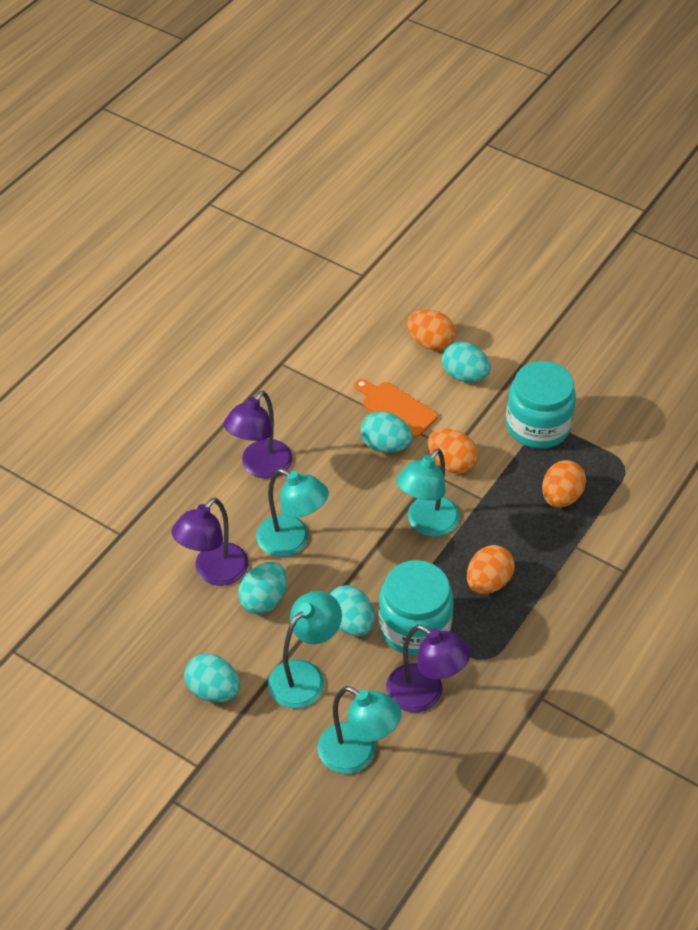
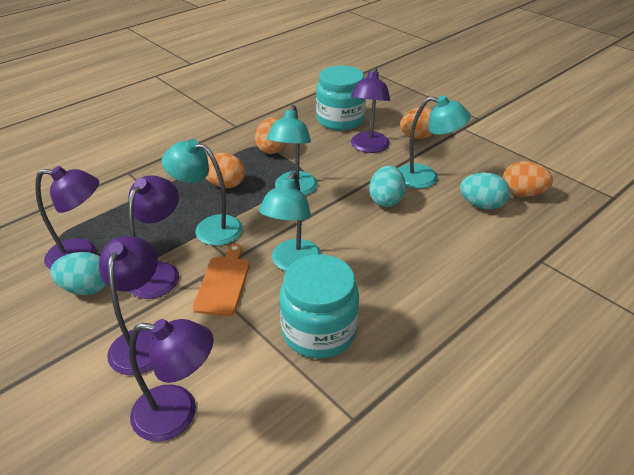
purple lamp: [171,498,248,586] [224,390,293,479] [386,625,471,713] = 3 -> [35,166,99,269] [99,236,158,375] [128,175,179,299] [129,319,214,442] [351,67,390,153] = 5
turquoise egg: [184,654,240,703] [238,562,287,614] [330,585,375,636] [361,412,413,453] [442,342,490,382] = 5 -> [50,252,106,295] [369,166,406,207] [460,173,510,210] = 3

